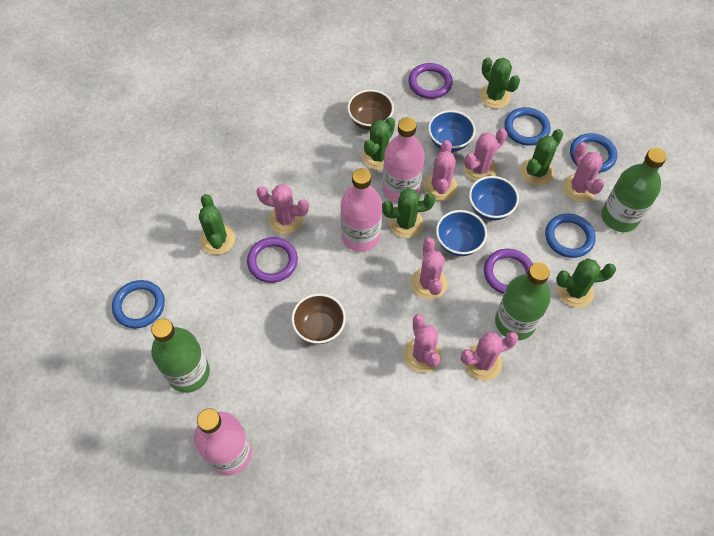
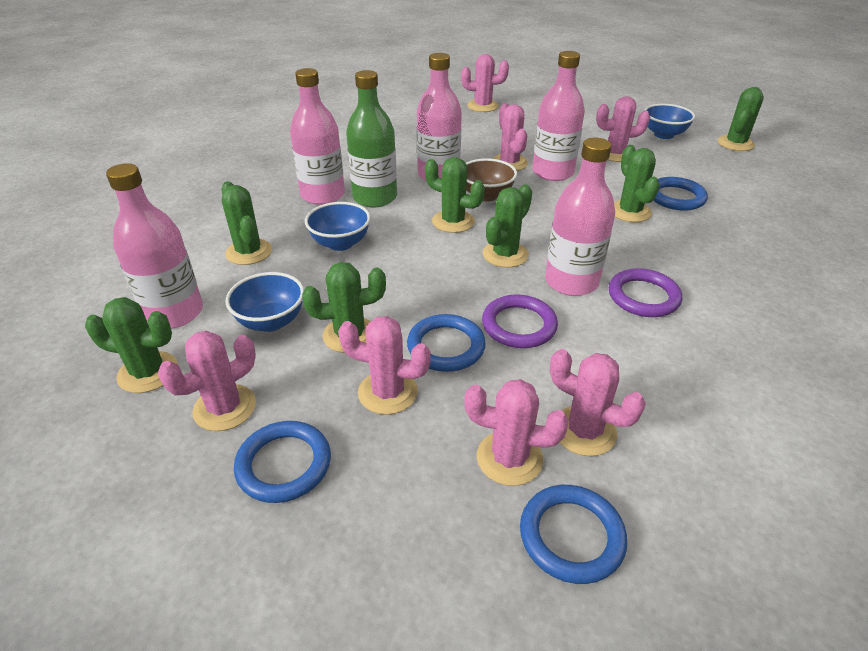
brown bowl: [291,293,346,344] [347,89,394,130] = 2 -> [466,158,517,202] = 1
green bottle: [151,318,210,393] [495,262,551,340] [601,148,667,232] = 3 -> [346,70,397,207] = 1
green cactus: [199,194,235,255] [362,117,395,170] [382,188,436,238] [479,57,520,109] [520,129,563,186] [556,258,616,308] = 6 -> [85,297,178,393] [221,181,272,265] [302,262,386,353] [425,157,485,233] [482,184,532,268] [614,145,660,222] [718,87,764,151] = 7
pink bottle: [194,408,252,476] [341,168,382,252] [383,117,425,203] = 3 -> [106,163,203,329] [290,68,345,205] [416,53,462,181] [532,51,585,181] [545,138,615,296] = 5
purple ring: [247,237,298,283] [408,63,453,99] [484,249,533,294] = 3 -> [482,294,558,348] [609,268,682,317] = 2

